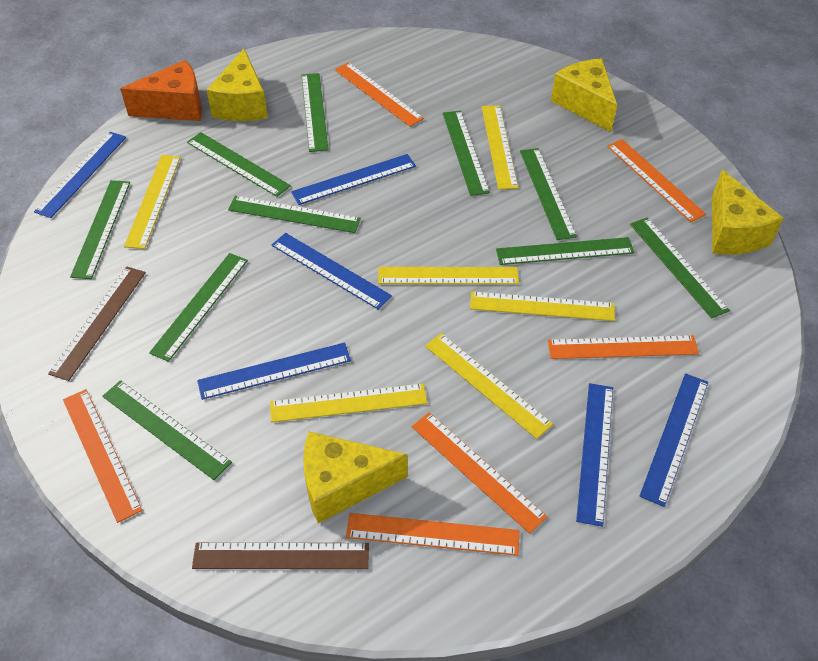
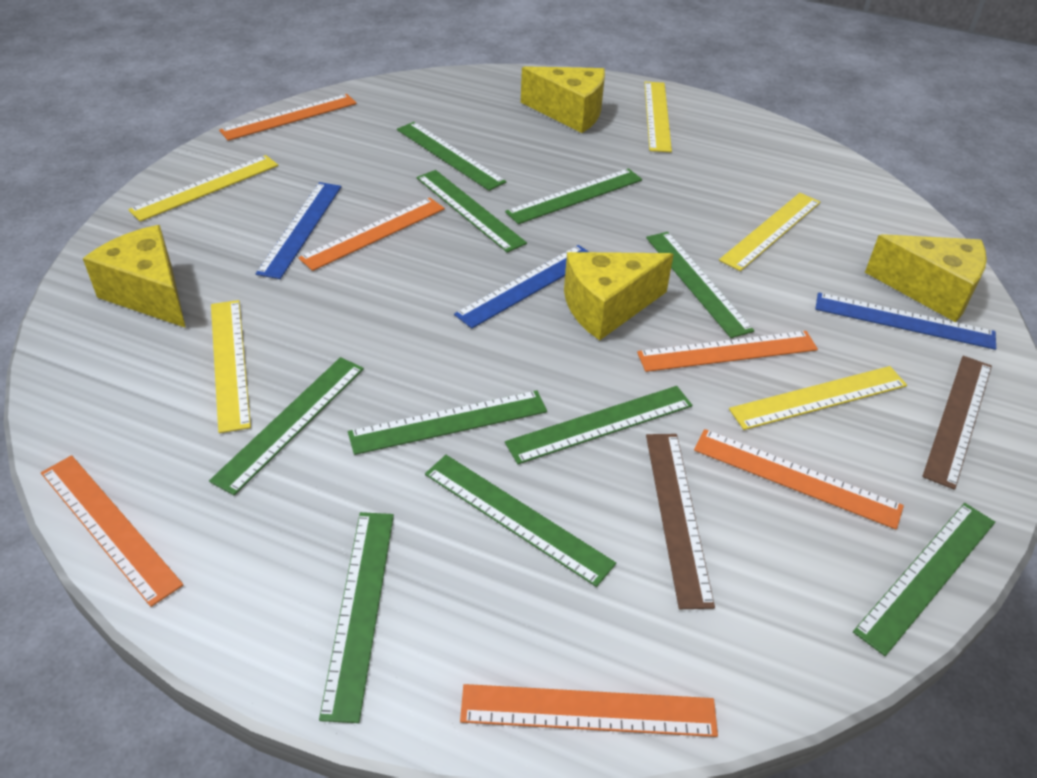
blue ruler: [34,132,126,218] [197,343,351,400] [272,233,392,310] [291,154,416,205] [576,383,613,527] [639,373,708,507] = 6 -> [256,182,341,279] [454,245,589,329] [815,292,996,350] = 3
orange cheese: [120,60,202,121] = 1 -> none = 0
yellow ruler: [124,155,181,249] [270,383,427,422] [378,267,519,284] [425,333,553,439] [470,291,615,321] [482,105,518,190] = 6 -> [128,155,278,222] [211,300,251,433] [644,82,672,152] [719,193,820,271] [729,366,907,430] = 5

